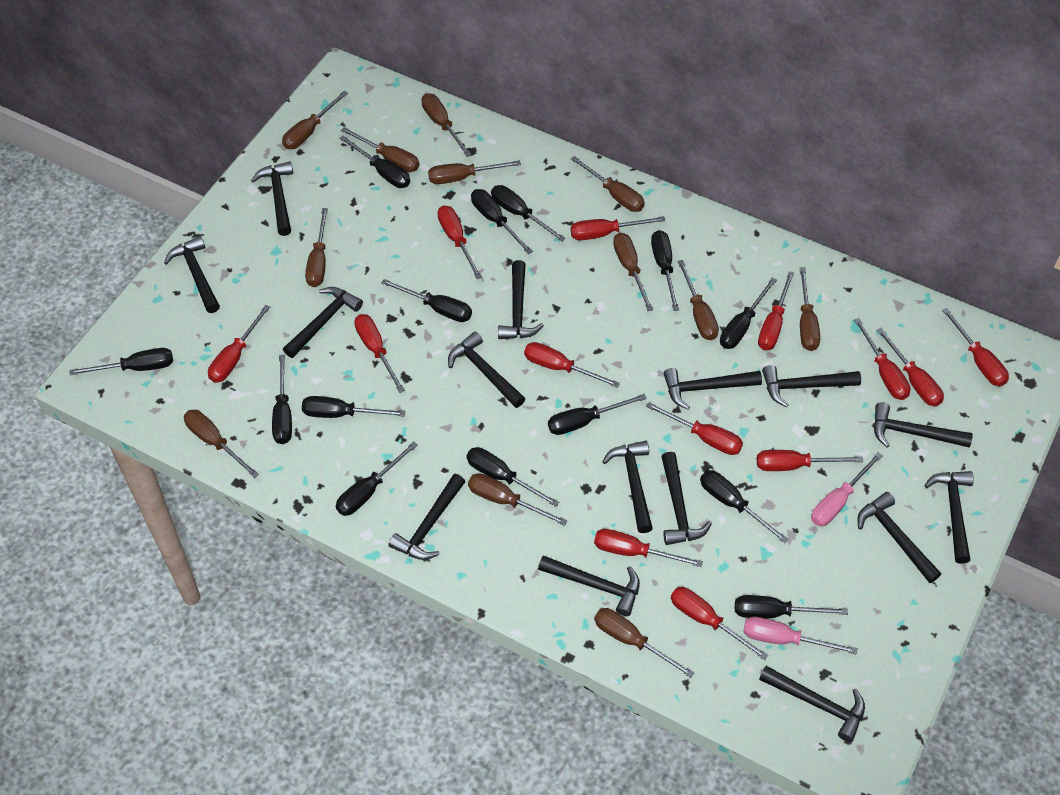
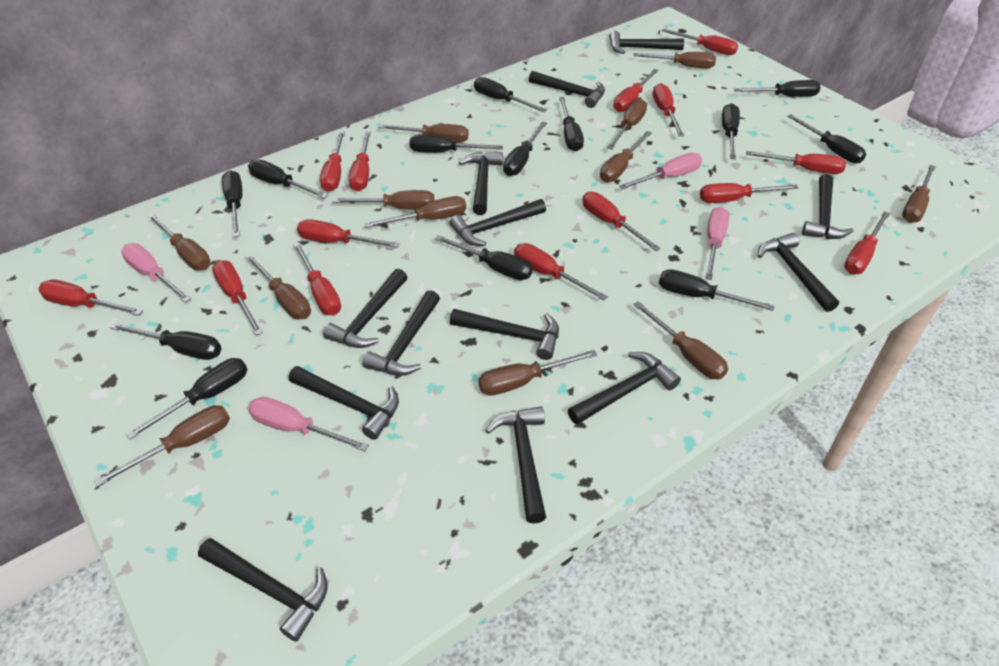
black hammer: [164,236,220,313] [251,161,293,236] [283,287,363,358] [389,474,465,560] [448,331,525,408] [498,260,544,339] [538,555,640,616] [602,441,653,533] [661,452,712,545] [663,368,762,409] [759,666,865,742] [762,365,861,407] [857,492,941,583] [874,402,973,447] [924,471,974,564] = 15 -> [198,538,328,642] [289,366,399,440] [323,269,407,348] [362,290,440,376] [449,199,546,246] [450,309,559,360] [459,152,503,215] [485,406,546,524] [529,71,605,108] [568,352,681,425] [609,31,684,54] [758,233,839,312] [802,174,854,239] = 13
black screwdriver: [70,348,173,375] [272,355,292,444] [302,396,406,418] [336,441,418,516] [339,136,410,188] [381,279,472,322] [466,447,559,507] [471,189,533,254] [491,185,566,242] [548,394,647,435] [651,230,679,311] [700,470,788,543] [720,277,777,349] [735,595,848,618] = 14 -> [109,323,221,360] [126,358,248,440] [222,170,243,237] [248,159,328,199] [410,134,503,153] [435,235,533,280] [474,77,547,112] [503,121,547,176] [559,97,584,152] [659,269,775,311] [722,103,740,160] [734,80,821,97] [787,114,866,163] = 13
pink screwdriver: [743,617,858,655] [811,452,883,526] = 2 -> [121,243,191,302] [248,397,369,451] [619,153,702,189] [705,207,730,280] = 4
red screwdriver: [208,305,270,383] [354,314,405,393] [437,206,482,279] [524,342,620,388] [571,216,665,240] [594,529,703,567] [646,402,743,455] [671,587,768,660] [757,450,863,471] [758,271,794,350] [854,318,910,400] [877,328,944,406] [942,308,1009,386] = 13 -> [38,280,143,315] [212,260,263,336] [293,242,341,316] [297,219,399,248] [320,131,345,192] [349,131,371,191] [514,243,608,301] [582,192,661,251] [614,69,659,112] [653,83,684,136] [662,29,738,55] [700,183,799,203] [746,151,846,174] [844,211,890,274] = 14

